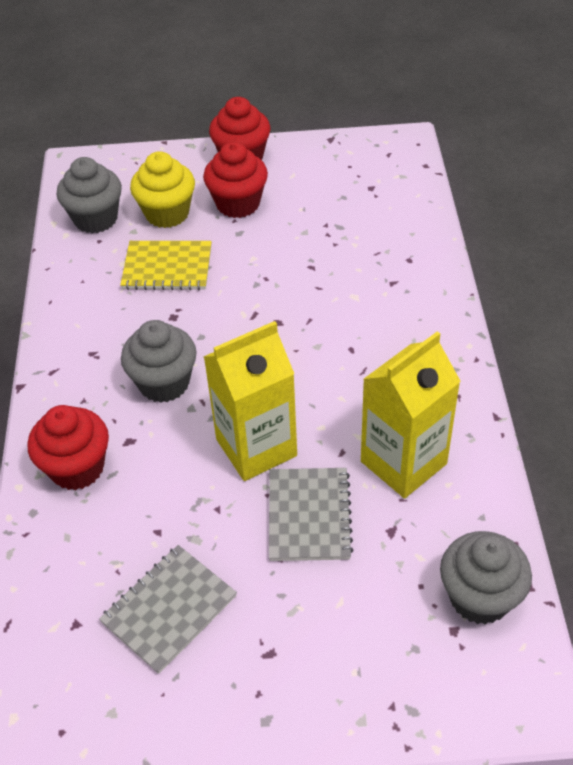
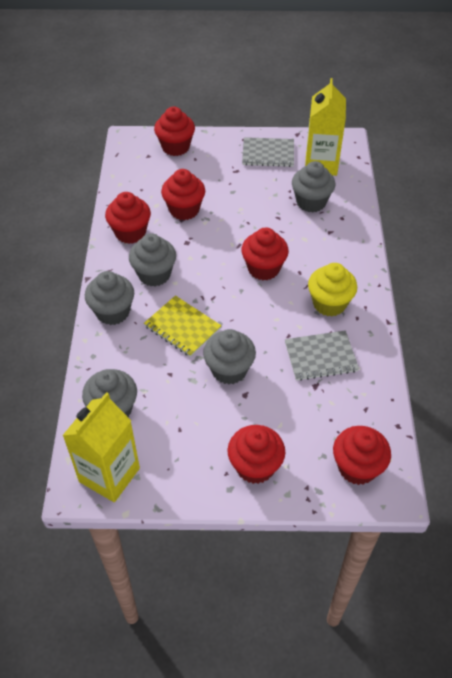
grey cupcake: [57,157,122,233] [121,320,197,403] [440,531,532,625] = 3 -> [82,369,137,418] [85,271,134,325] [129,233,176,287] [203,329,256,384] [292,161,335,212] = 5
red cupcake: [27,405,109,490] [203,142,268,218] [209,97,271,160] = 3 -> [105,192,151,244] [154,107,195,156] [161,169,205,220] [227,425,285,484] [241,228,289,280] [333,426,391,485] = 6

